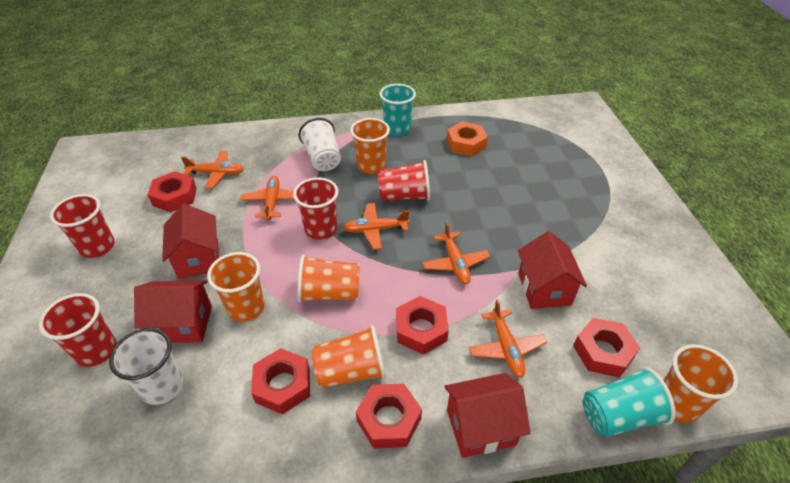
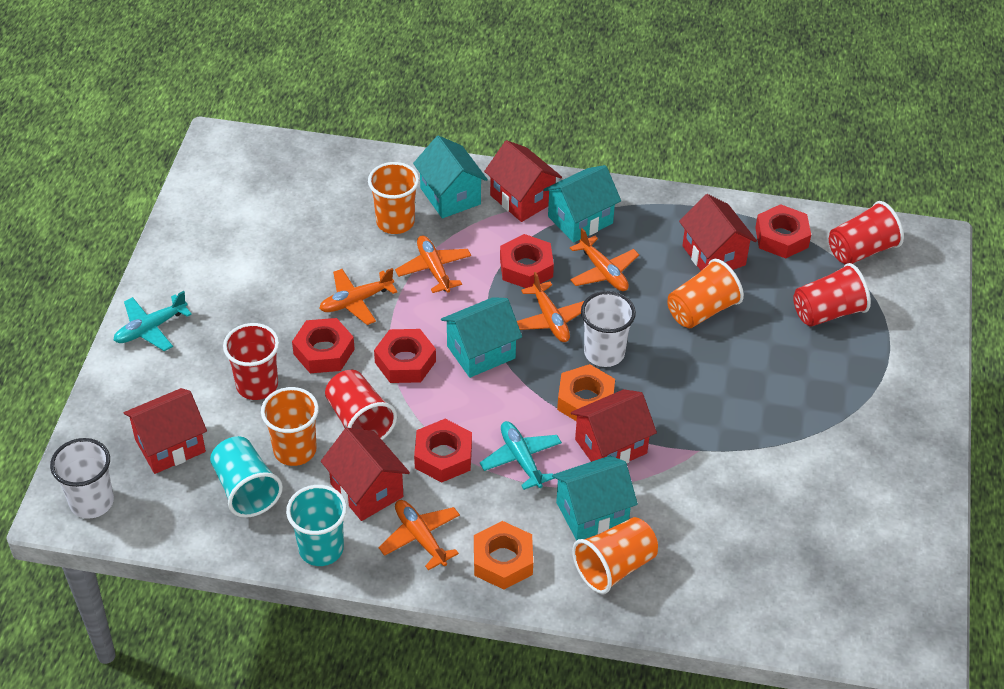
orange cup: [207,252,265,322] [297,254,360,303] [311,325,386,388] [350,118,390,174] [664,344,738,423] = 5 -> [261,387,319,466] [368,162,419,234] [572,517,658,594] [667,259,744,328] = 4
orange nut: [447,122,488,156] = 1 -> [474,521,533,589] [557,364,615,421] = 2
red house: [134,280,212,343] [162,203,219,279] [444,373,530,458] [518,231,587,309] = 4 -> [123,388,207,474] [321,428,410,521] [484,140,562,222] [571,389,657,463] [679,194,757,271] = 5
turquoise house: none = 0 -> [413,136,488,218] [441,297,522,378] [543,165,621,243] [552,456,638,541] = 4
turquoise plane: none = 0 -> [113,291,192,351] [480,421,562,490] = 2

